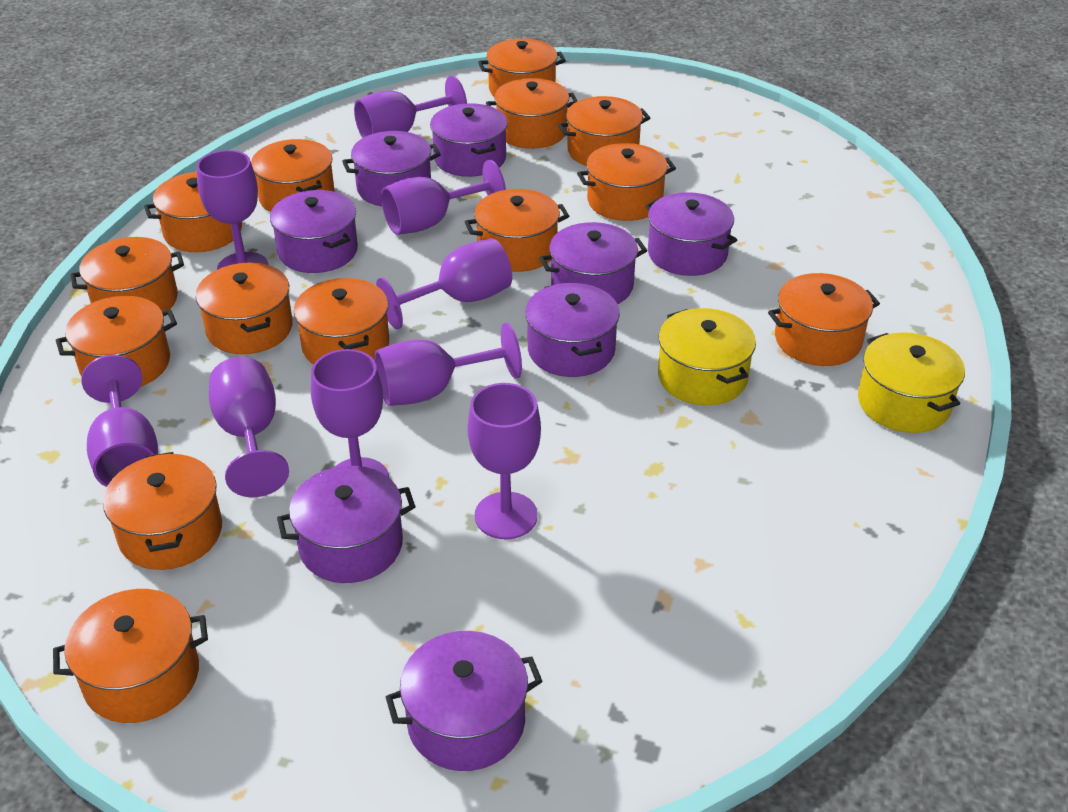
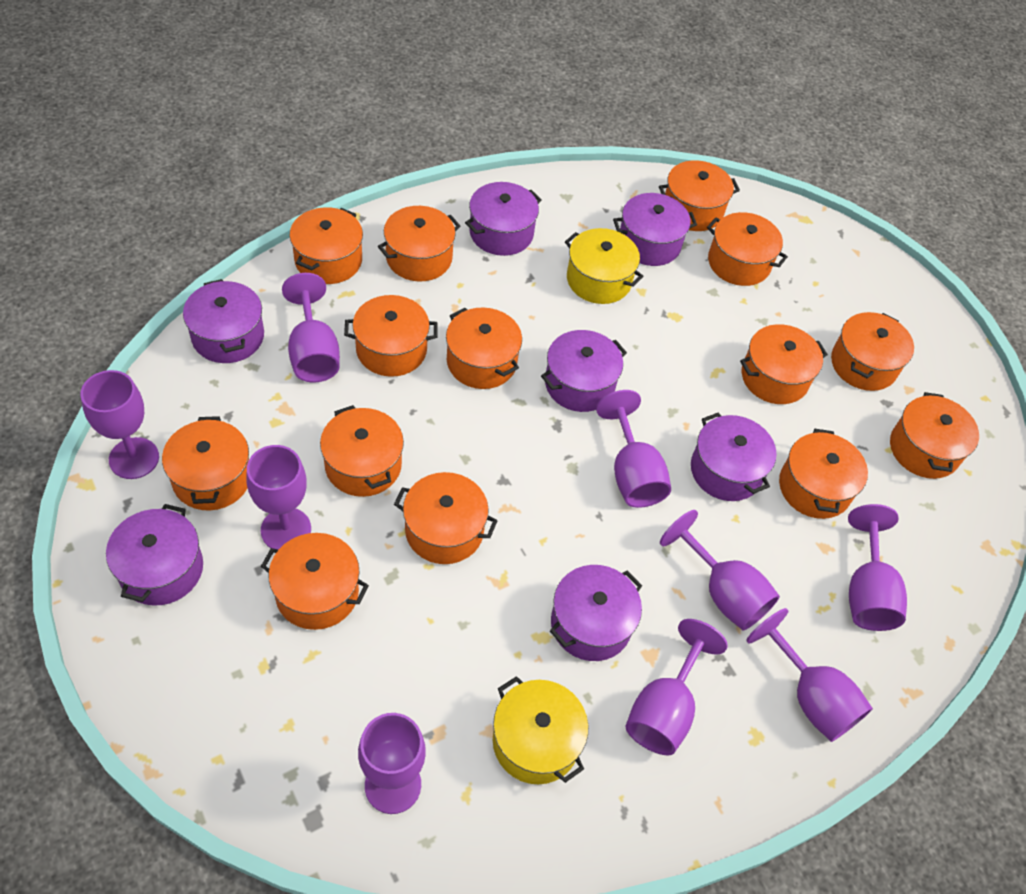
purple pot: [270,190,358,273] [277,466,416,583] [342,131,441,206] [386,631,542,771] [430,103,508,177] [525,283,620,377] [539,222,647,304] [645,192,737,276] = 8 -> [106,504,203,605] [183,279,264,363] [465,182,541,256] [541,330,627,412] [550,565,642,661] [613,193,697,266] [691,413,777,501] = 7

